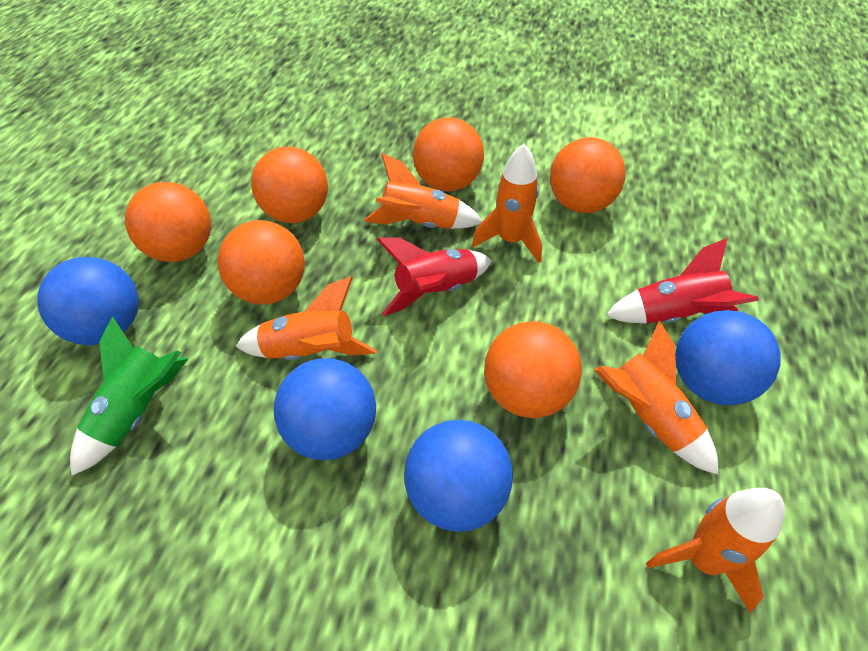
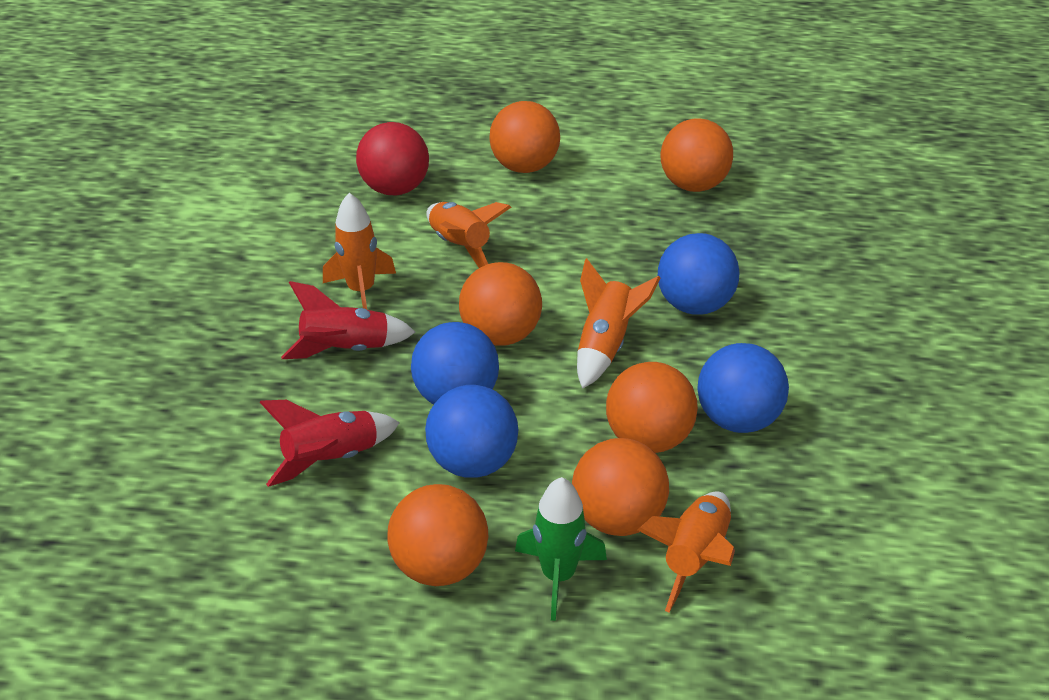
orange rocket: [236,276,376,360] [364,153,483,229] [472,144,542,263] [594,321,719,475] [646,488,785,613] = 5 -> [323,193,396,310] [426,202,511,268] [577,258,660,389] [637,491,735,612] = 4
red ball: none = 0 -> [356,122,429,195] = 1

